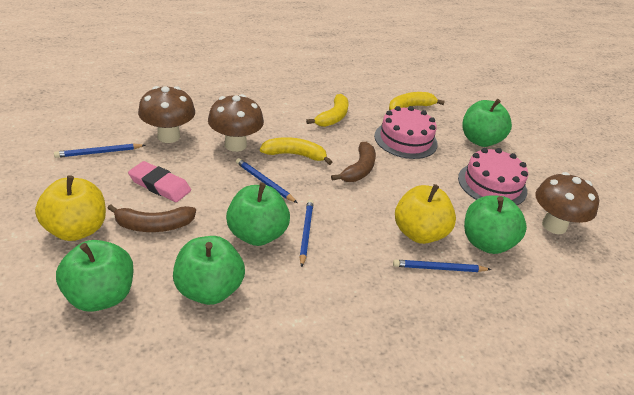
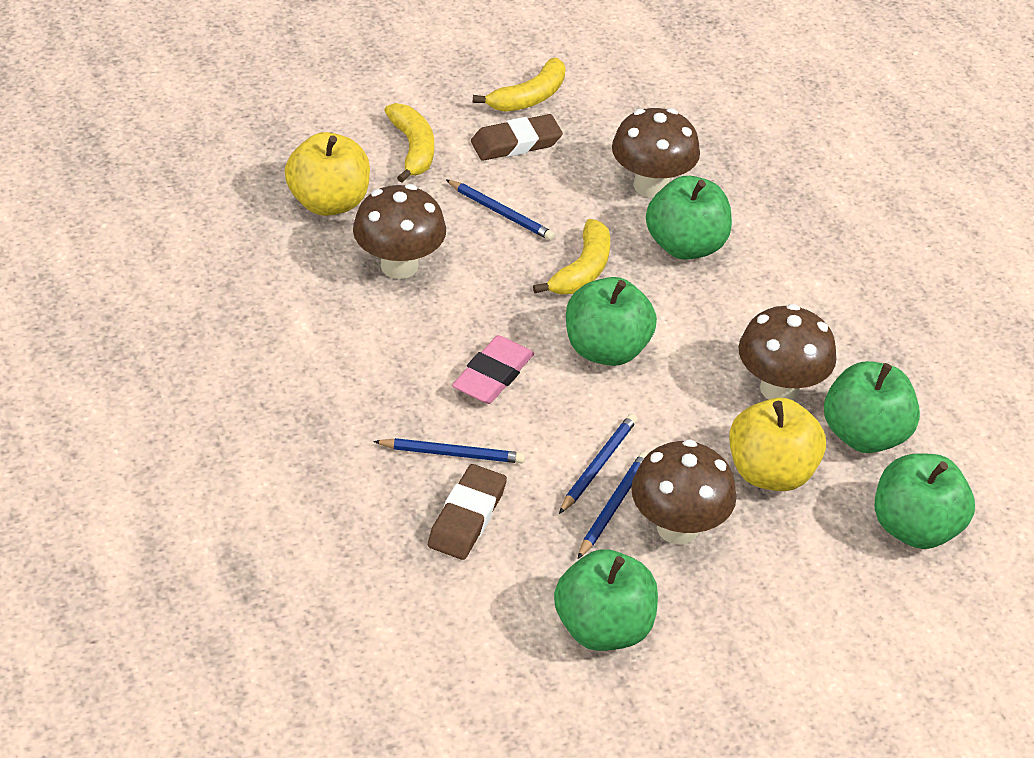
brown banana: [107,204,196,232] [331,142,376,182] = 2 -> none = 0
brown eraser: none = 0 -> [428,464,507,560] [471,114,563,161] = 2
brown mushroom: [138,86,195,143] [208,94,264,152] [535,172,599,234] = 3 -> [353,184,446,279] [612,108,700,198] [631,439,737,545] [739,304,837,401] = 4
pink cake: [374,106,438,159] [458,148,528,205] = 2 -> none = 0

